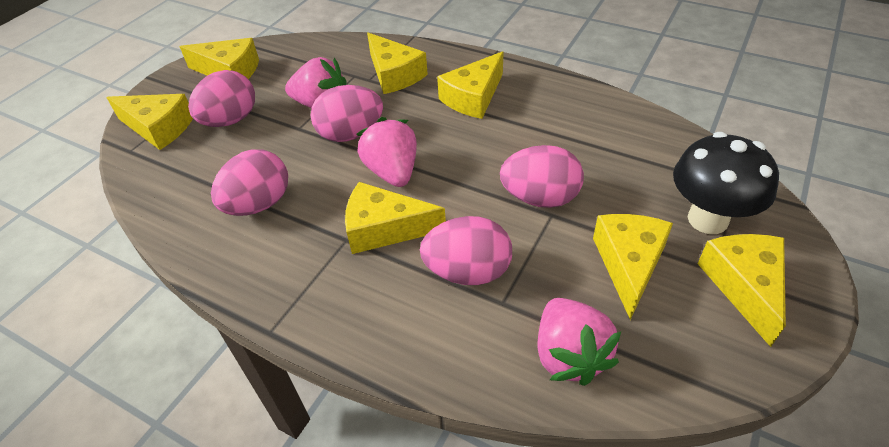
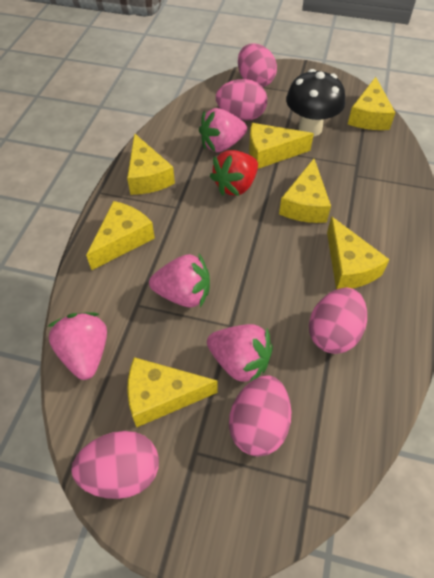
pink strawberry: [285,57,346,108] [357,117,417,187] [537,298,621,386] = 3 -> [47,312,107,380] [149,254,210,308] [199,108,247,152] [207,324,273,382] = 4
red strawberry: none = 0 -> [210,150,258,196] = 1

